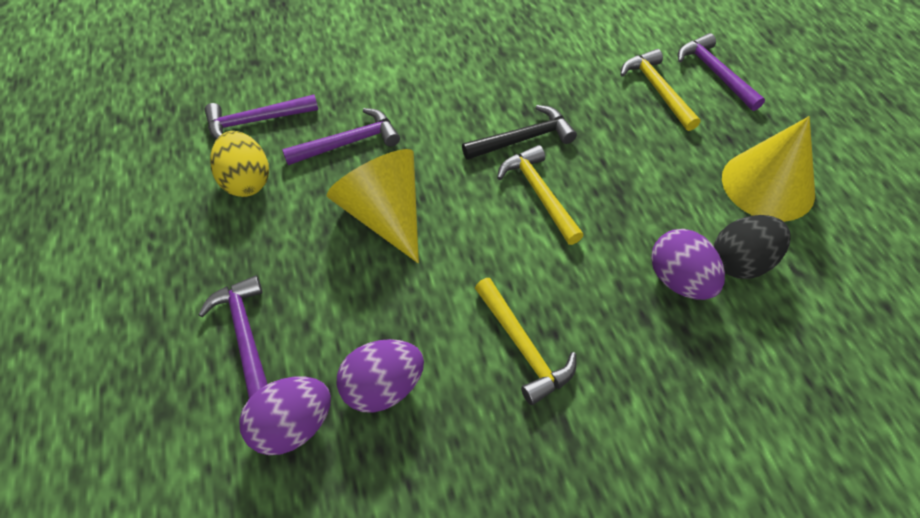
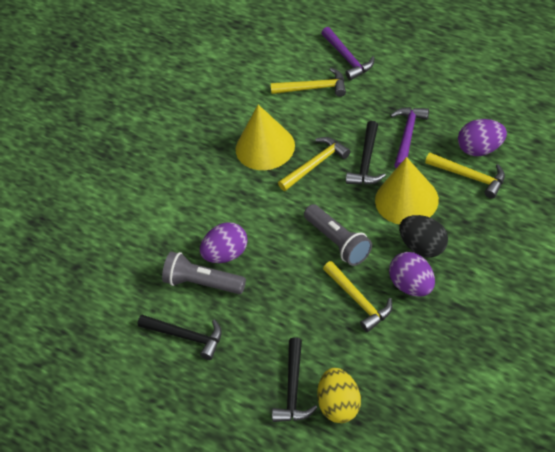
black hammer: [462,105,577,160] = 1 -> [138,315,222,360] [272,338,318,422] [346,121,386,185] = 3
grey flashlight: none = 0 -> [162,252,246,294] [304,204,372,266] = 2
purple hammer: [198,275,267,398] [204,95,318,139] [282,108,400,165] [678,33,765,111] = 4 -> [321,27,375,81] [390,107,429,168] = 2
yellow hammer: [475,278,576,405] [497,145,584,245] [620,49,700,131] = 3 -> [271,68,346,97] [278,137,350,191] [323,261,392,332] [425,153,505,199] = 4

